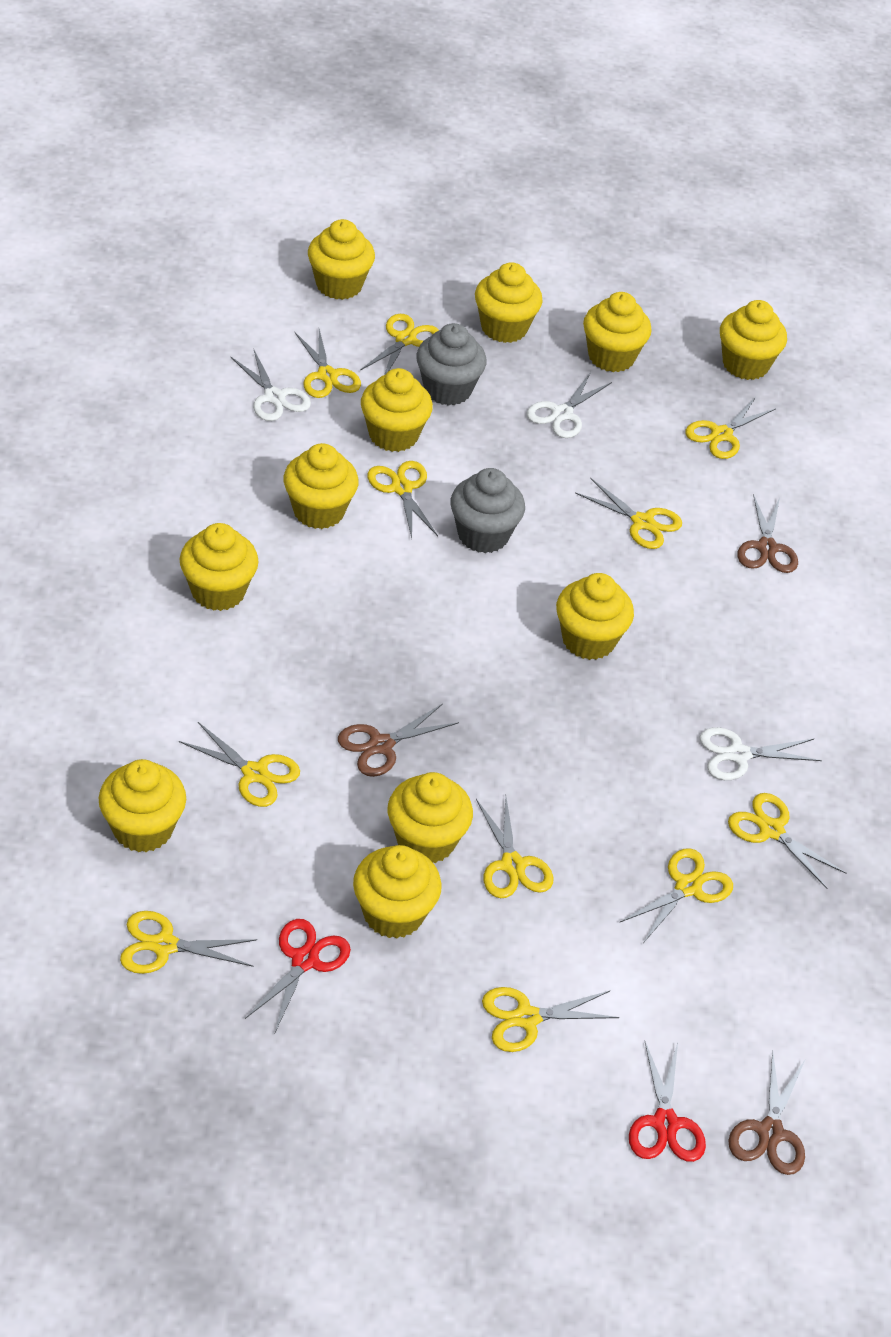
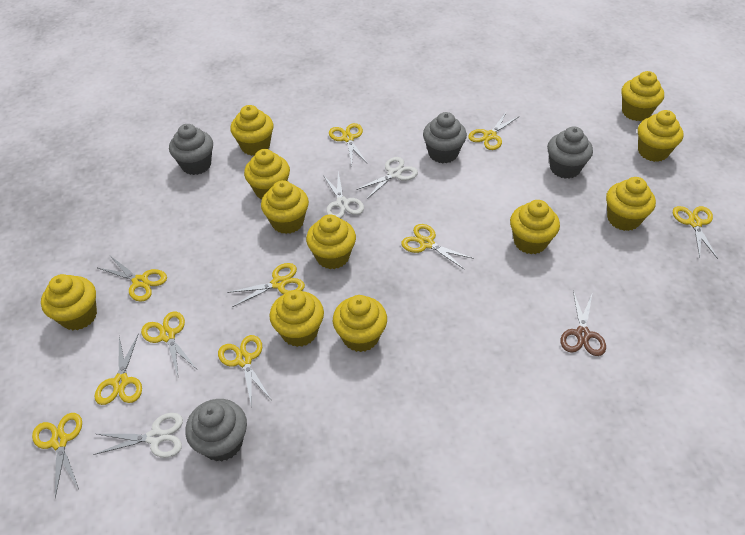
brown scissors: [338,704,459,777] [728,1050,805,1175] [738,494,798,573] = 3 -> [560,291,606,356] = 1
grey cupcake: [416,323,486,406] [450,468,525,553] = 2 -> [169,124,213,175] [185,399,247,462] [423,112,467,163] [547,126,593,179] = 4
red scissors: [245,919,351,1032] [629,1040,706,1162] = 2 -> none = 0
yellow scissors: [120,911,257,974] [179,722,300,807] [295,329,361,398] [360,314,439,375] [367,461,438,538] [476,797,553,898] [482,987,619,1052] [575,478,682,549] [620,848,733,943] [685,397,776,459] [728,793,846,888] = 11 -> [32,413,82,498] [95,333,142,405] [98,256,167,302] [141,311,197,376] [218,335,271,407] [227,263,305,307] [329,123,367,164] [401,224,474,270] [468,112,518,150] [673,206,718,259] = 10

